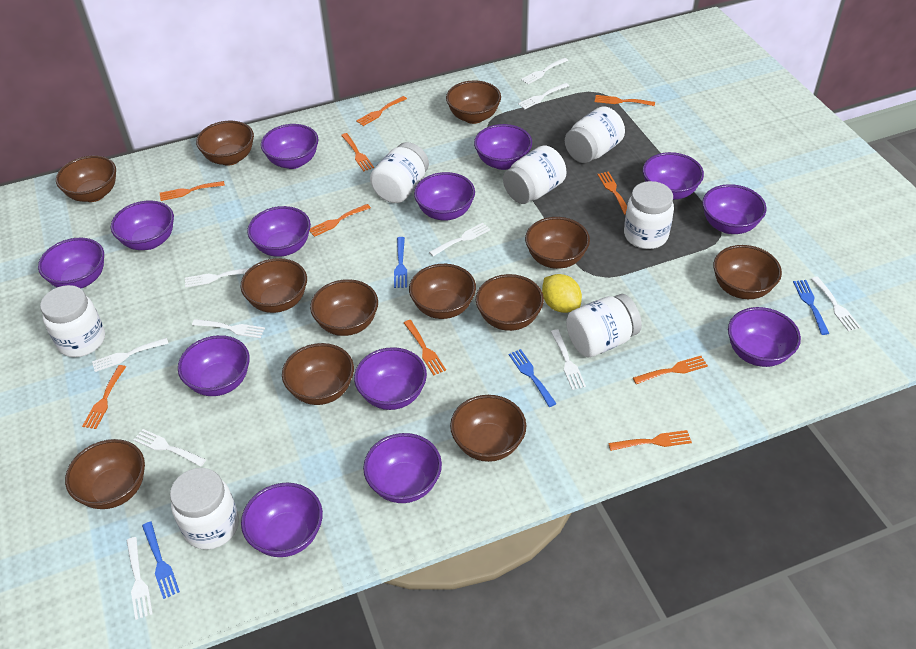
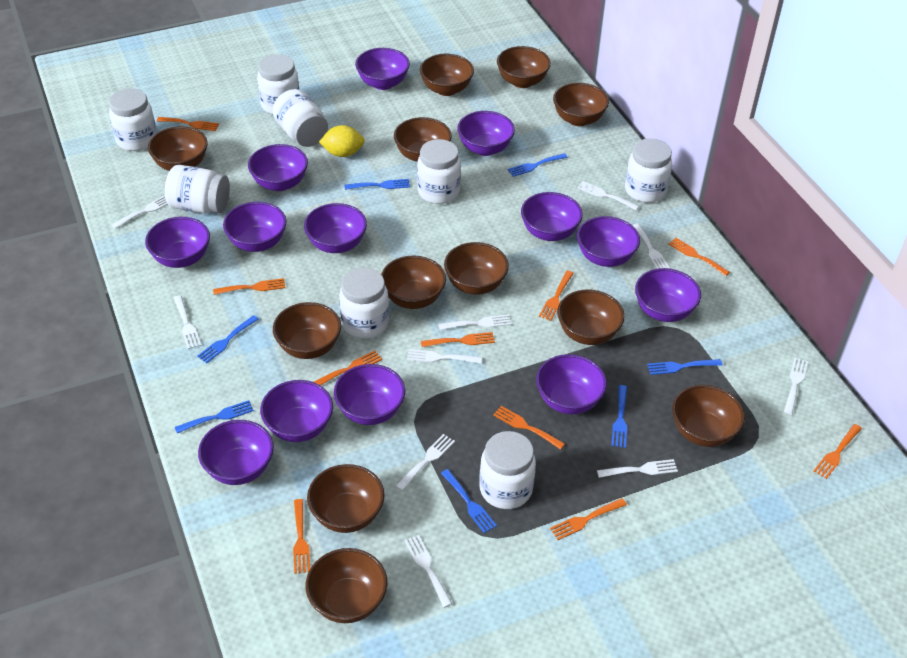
blue fork: [142,522,180,599] [394,237,407,288] [509,349,557,407] [793,280,829,335] = 4 -> [175,400,254,433] [197,315,259,363] [344,179,410,190] [441,469,497,533] [508,153,568,177] [611,385,627,448] [647,359,723,375] = 7
white jar: [40,285,105,357] [170,468,239,550] [370,142,429,203] [503,145,566,204] [565,107,625,163] [566,294,642,357] [624,181,674,249] = 7 -> [109,88,157,151] [165,165,230,214] [257,54,299,114] [273,89,328,147] [339,268,389,339] [417,139,461,204] [479,431,536,509] [625,138,672,203] = 8

